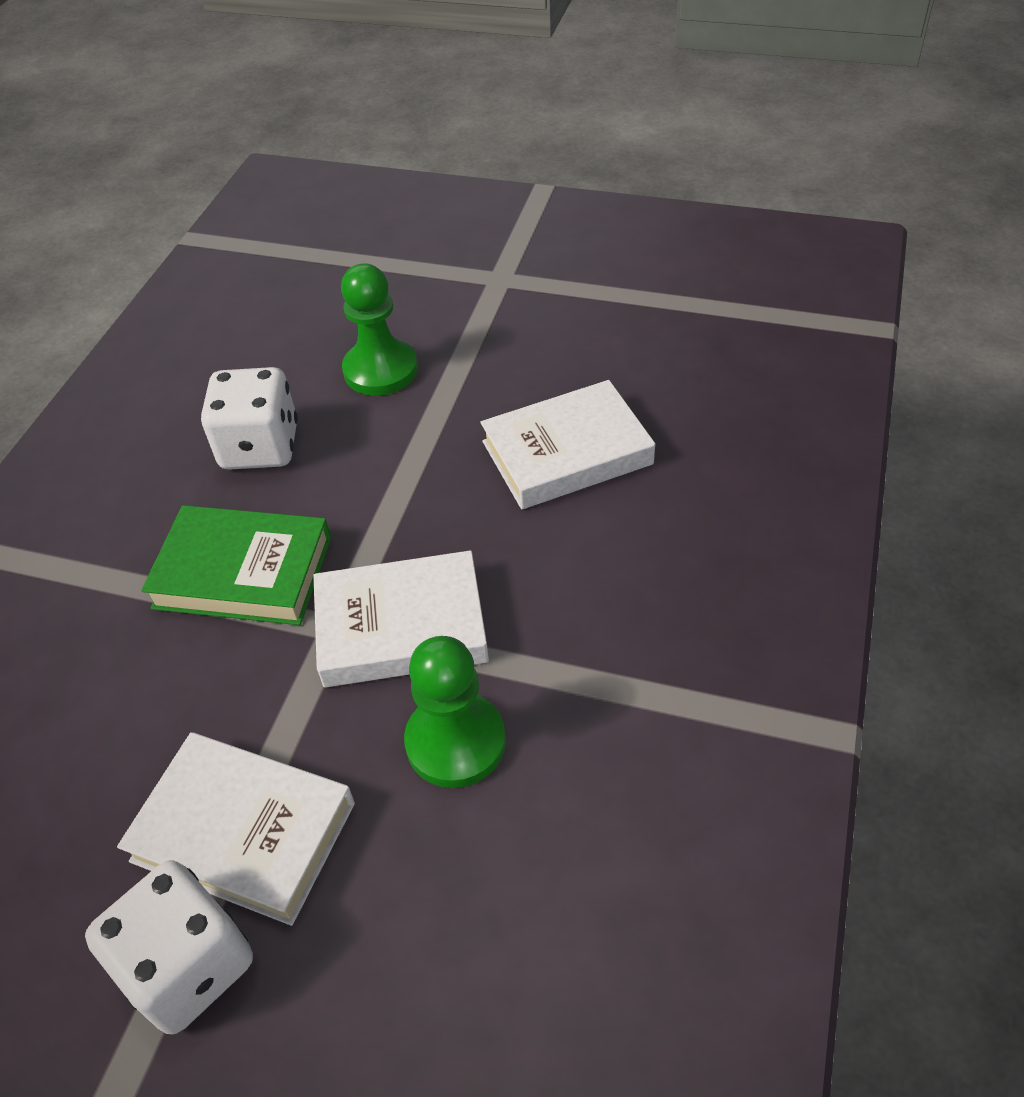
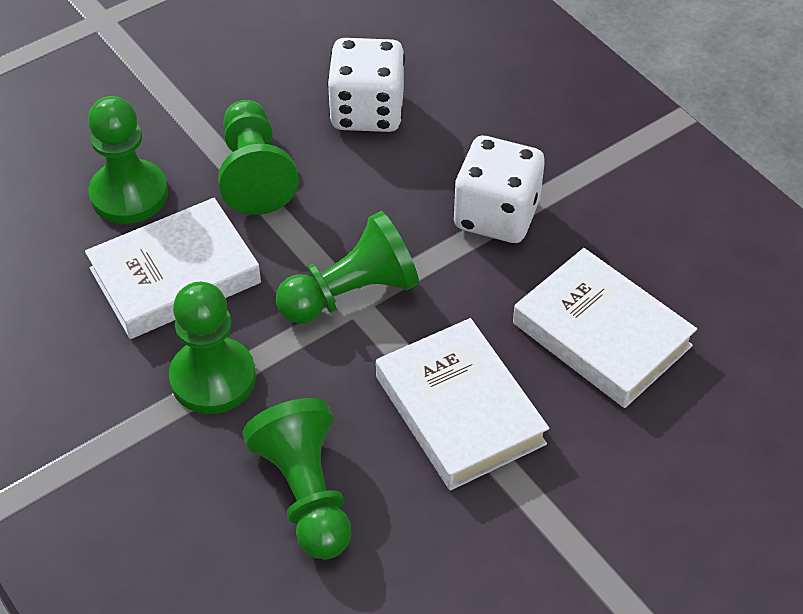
green book: [141,505,331,625] = 1 -> none = 0
green pawn: [341,263,418,396] [404,636,506,788] = 2 -> [88,96,168,224] [169,282,256,414] [218,100,299,215] [243,398,351,559] [276,211,419,324] = 5

